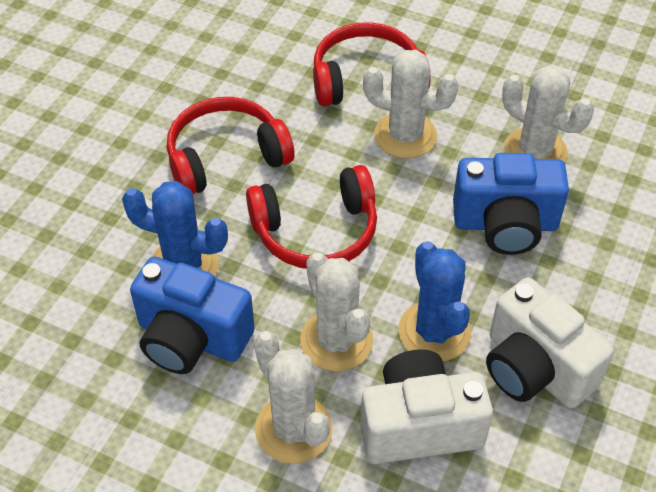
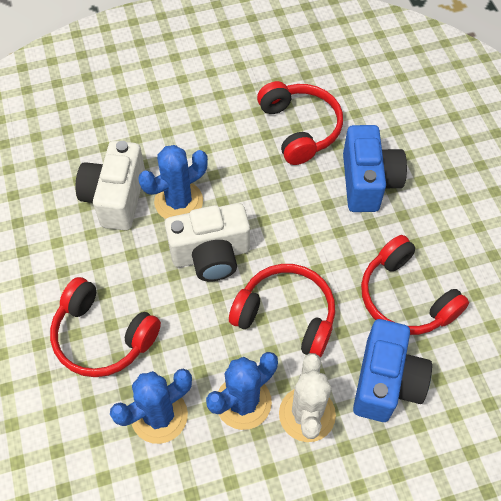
blue cactus: [122,181,228,276] [398,241,471,361] = 2 -> [110,369,192,444] [138,145,208,219] [206,352,278,430] = 3
red headphones: [167,97,294,194] [246,165,377,269] [313,22,431,106] = 3 -> [50,277,161,377] [229,264,335,357] [257,81,343,165] [361,235,469,335] = 4
white cactus: [254,331,333,464] [300,252,373,371] [363,50,459,159] [502,65,594,163] = 4 -> [279,353,336,442] = 1

